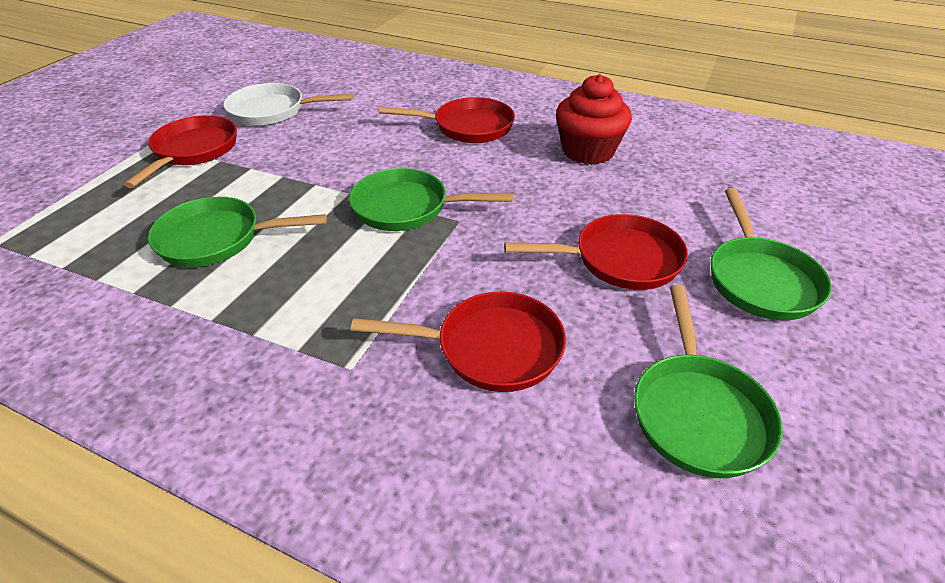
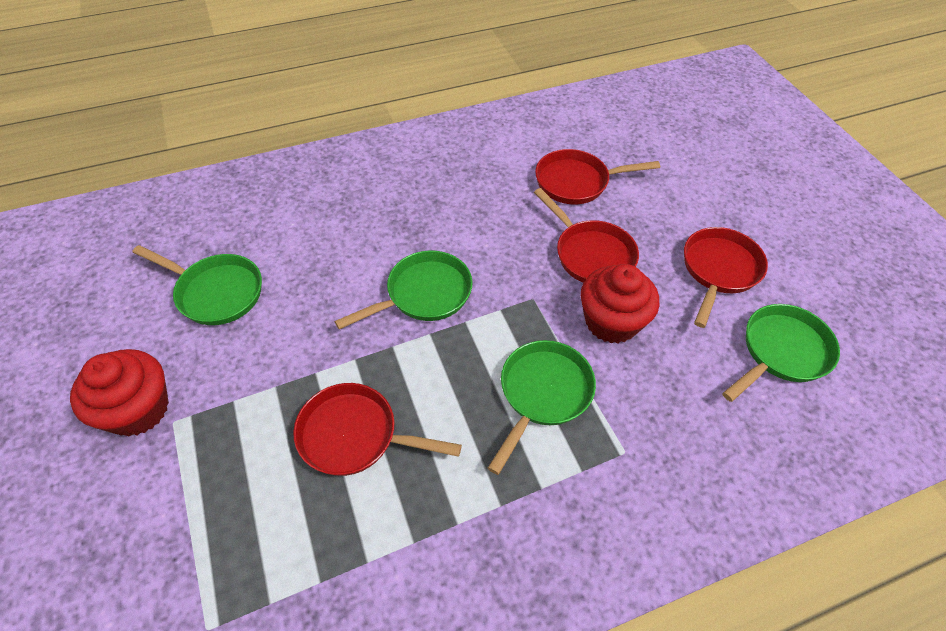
red cupcake: [556,74,632,165] = 1 -> [70,349,169,436] [581,264,659,343] = 2
white pan: [223,83,354,126] = 1 -> none = 0

